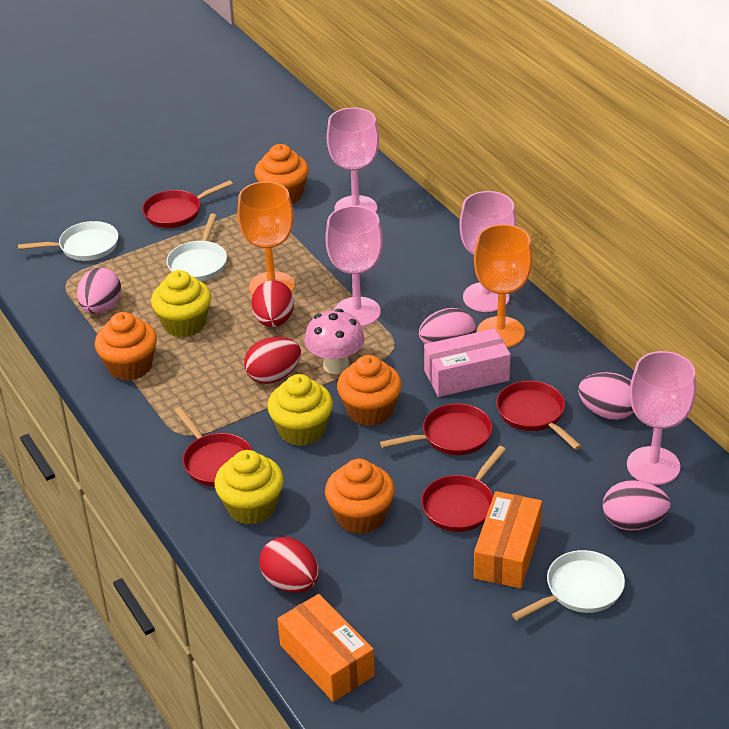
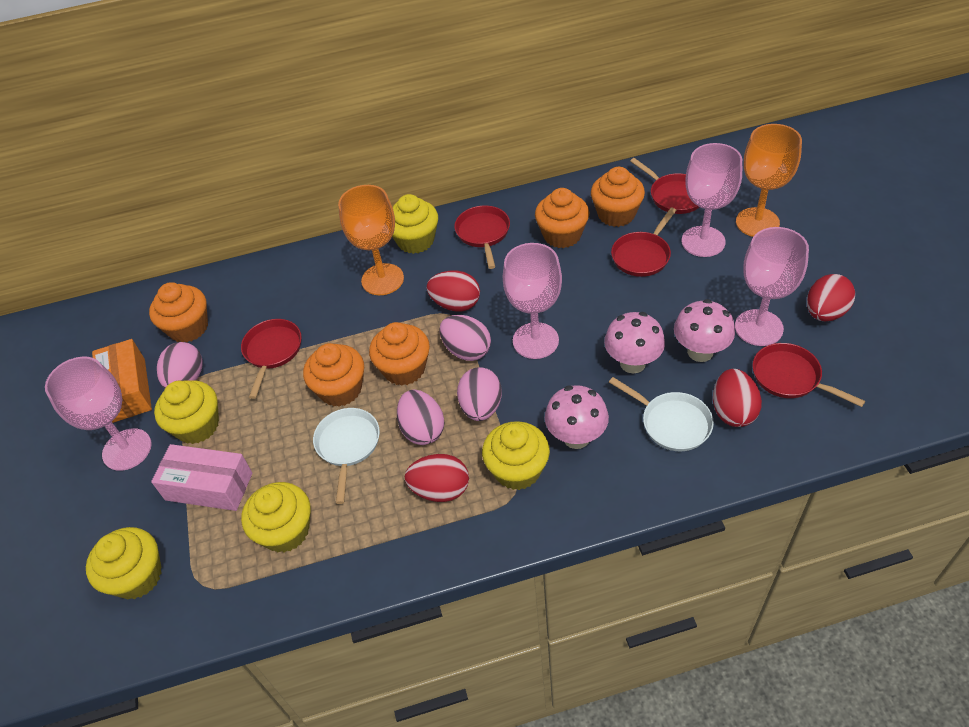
orange box: [277,594,375,702] [474,491,542,588] = 2 -> [92,339,152,423] = 1
orange cupcake: [95,312,157,381] [254,144,309,204] [325,459,395,534] [337,355,402,426] = 4 -> [149,282,208,343] [303,343,364,407] [369,322,430,386] [535,188,589,248] [591,167,645,227] = 5
pink mushroom: [305,309,365,374] = 1 -> [545,385,609,449] [604,312,665,373] [674,299,735,362] = 3
red egg: [244,337,301,384] [251,280,294,327] [259,537,319,593] = 3 -> [405,454,469,502] [427,270,480,312] [713,369,762,427] [807,274,855,321] = 4
white pan: [18,221,118,261] [167,214,227,281] [512,550,625,620] = 3 -> [313,408,380,504] [609,377,714,451] = 2
yellow cupcake: [151,270,211,337] [215,450,284,525] [267,374,333,446] = 3 -> [86,527,162,600] [154,380,219,444] [241,482,310,553] [392,194,438,254] [482,421,550,490] = 5

